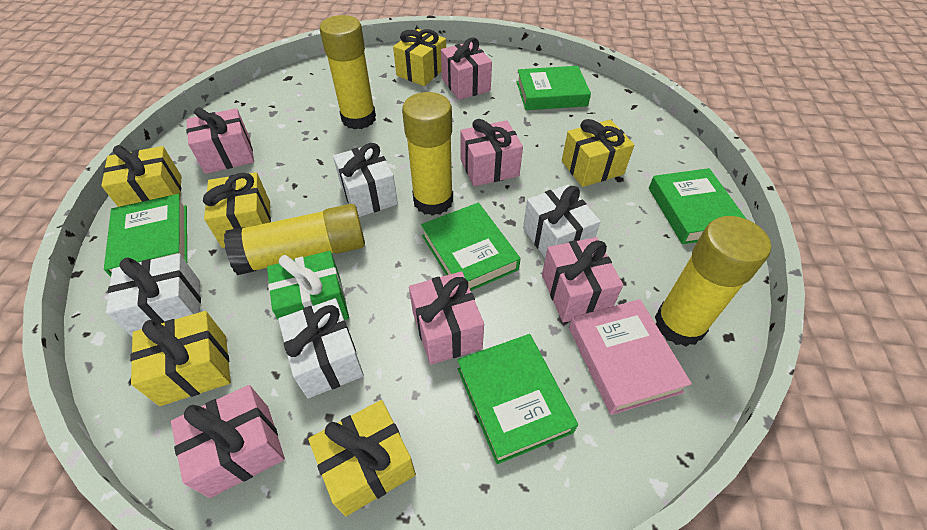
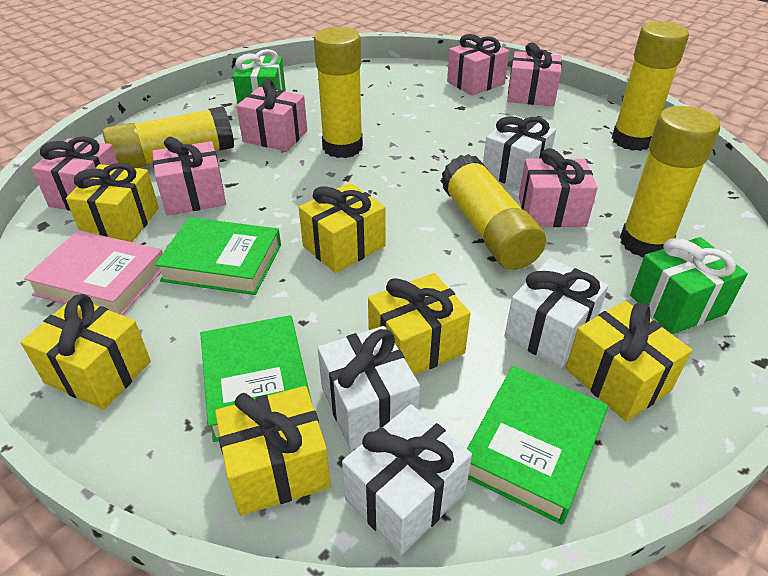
green book: [104,194,187,277] [421,203,521,291] [457,334,578,464] [517,66,591,110] [649,168,746,244] = 5 -> [155,217,281,295] [200,315,312,442] [467,366,608,525] = 3
green gift: [267,251,349,320] = 1 -> [233,49,286,104] [630,237,748,334] = 2
yellow glue stick: [224,204,365,275] [320,15,376,130] [402,92,453,216] [655,216,771,346] = 4 -> [103,106,234,168] [314,27,363,158] [441,154,546,270] [612,21,689,151] [620,106,720,258] = 5

